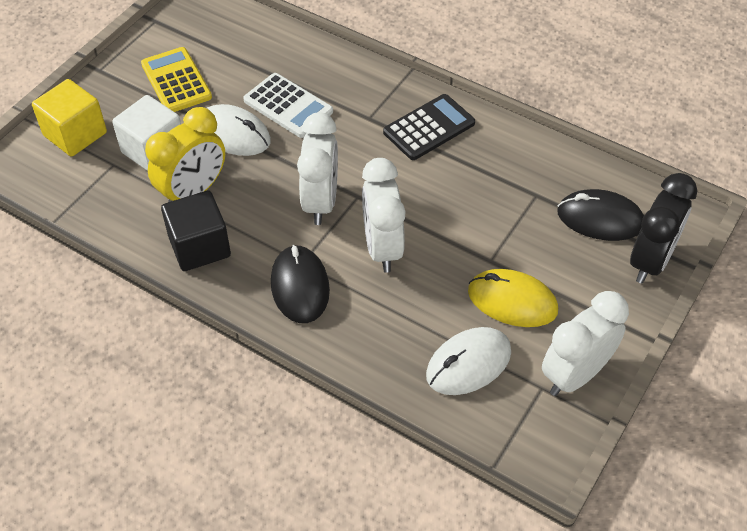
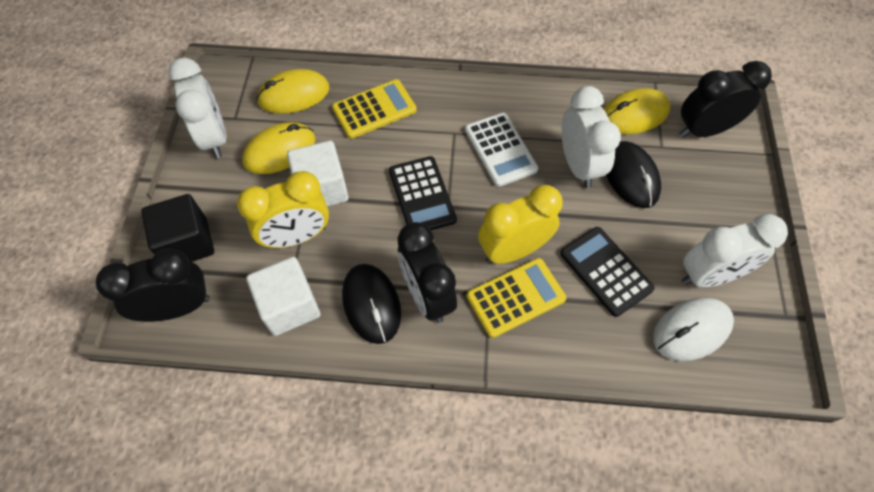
black calculator: [383,94,475,160] = 1 -> [389,156,457,230] [560,227,655,317] = 2
black clock: [630,173,697,284] = 1 -> [96,249,210,322] [398,222,457,323] [679,61,772,137] = 3
white cube: [112,95,181,171] = 1 -> [246,257,321,336] [287,141,349,206] = 2
white mouse: [207,104,271,156] [426,327,511,395] = 2 -> [653,298,734,361] = 1
yellow calculator: [141,47,212,112] = 1 -> [332,79,417,139] [467,258,566,338] = 2
yellow clock: [145,107,225,202] = 1 -> [237,171,329,248] [478,185,563,264] = 2
yellow cube: [32,79,107,156] = 1 -> none = 0
yellow mouse: [468,269,558,327] = 1 -> [242,122,315,174] [256,69,329,114] [604,88,670,134] = 3

